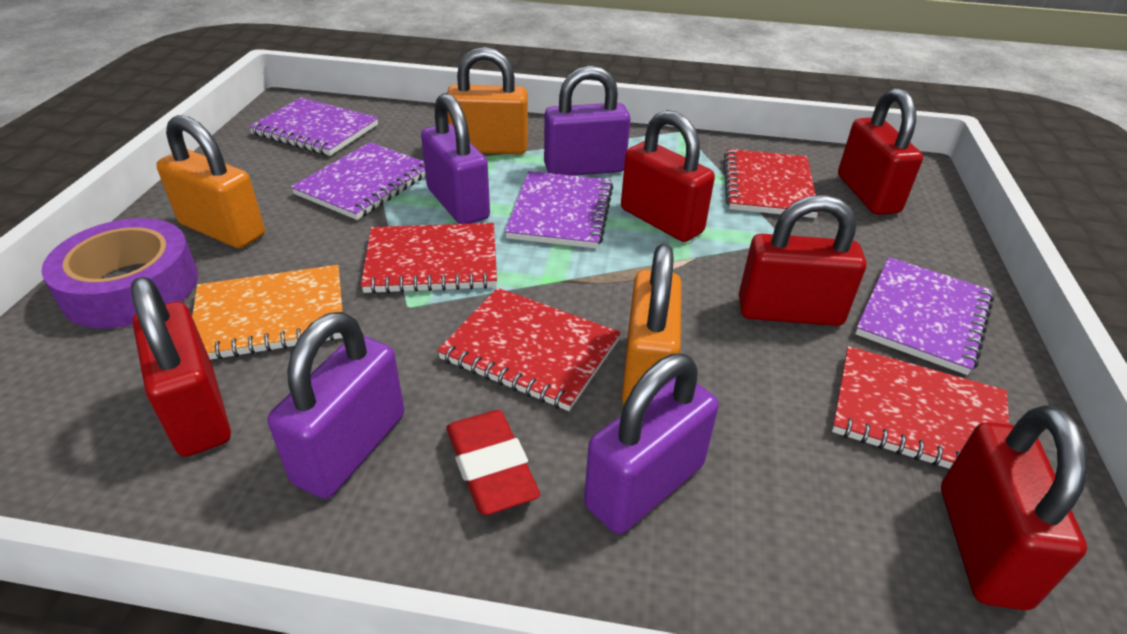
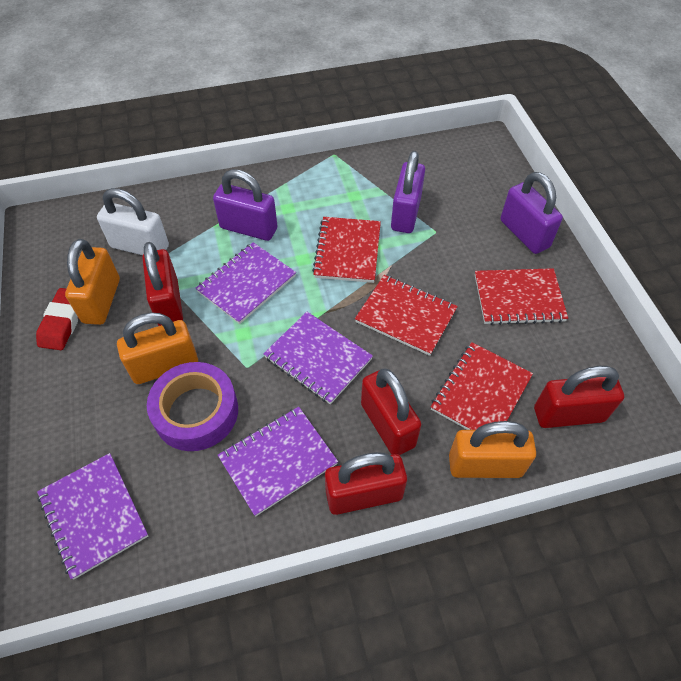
orange notebook: [192,265,343,360] = 1 -> none = 0
purple padlock: [268,312,404,499] [421,93,490,224] [544,65,631,176] [584,354,719,534] = 4 -> [213,169,277,241] [391,151,425,233] [501,172,563,254] = 3
red padlock: [131,277,231,457] [621,110,715,242] [739,195,866,326] [838,88,923,215] [941,405,1088,610] = 5 -> [142,242,183,326] [325,452,407,515] [361,369,421,455] [534,366,624,428] = 4
white padlock: none = 0 -> [97,188,169,255] = 1

